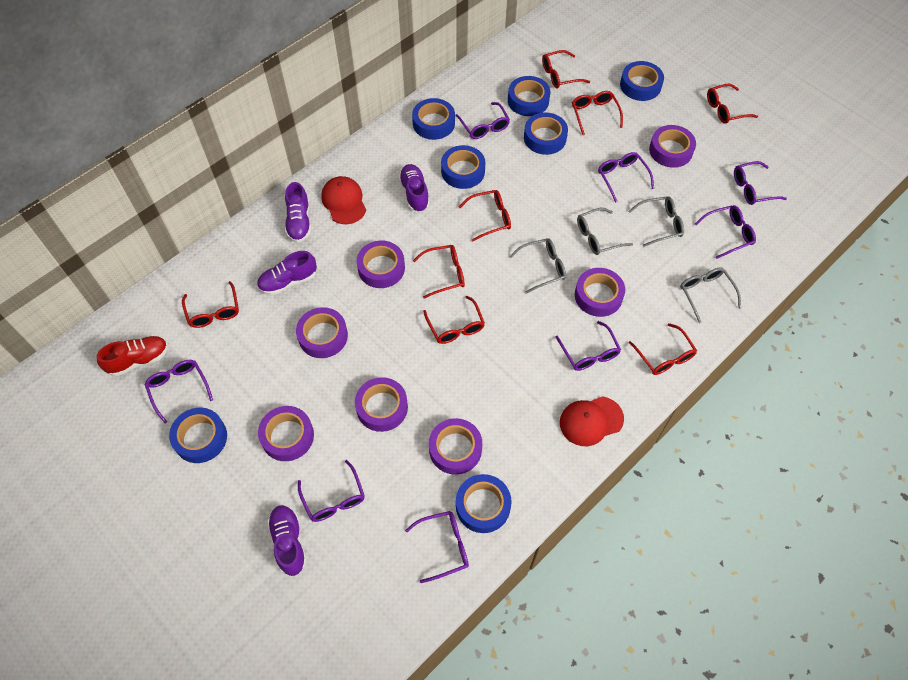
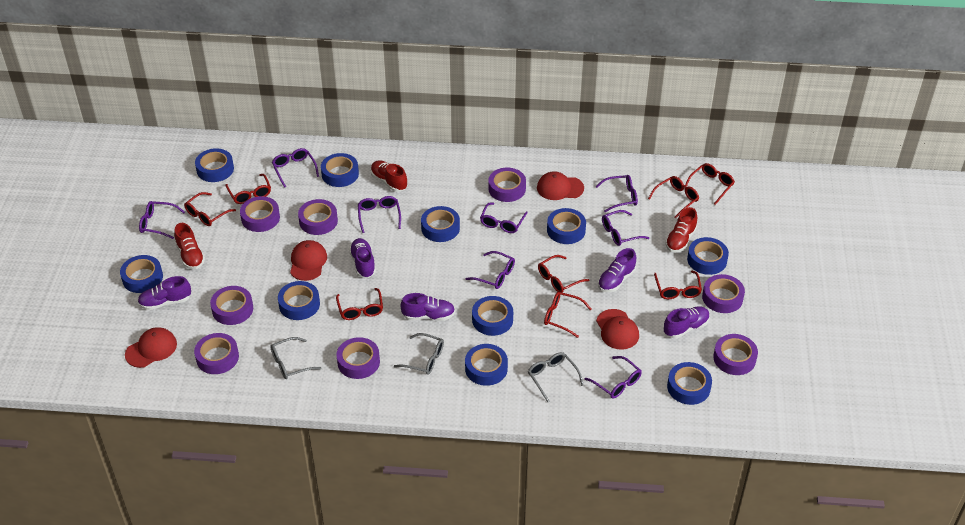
blue tape: [169,408,227,463] [412,98,455,140] [441,145,485,189] [456,474,512,533] [508,76,550,116] [524,113,568,155] [620,61,664,101] = 7 -> [120,255,163,293] [195,148,234,182] [278,281,320,320] [321,153,359,187] [421,206,460,242] [465,344,508,386] [472,296,513,336] [547,208,586,244] [667,362,712,405] [687,237,729,275] = 10
grey glasses: [509,238,566,294] [577,208,633,255] [629,196,684,247] [680,267,741,323] = 4 -> [270,337,321,379] [394,333,444,375] [528,352,584,402] = 3
purple shoe: [257,251,317,295] [267,505,307,576] [285,182,311,243] [399,164,430,212] = 4 -> [138,276,191,310] [349,238,376,278] [400,293,455,321] [598,248,636,292] [664,306,710,339] = 5
purple tape: [258,406,314,461] [296,307,348,358] [355,377,408,432] [357,241,405,288] [429,418,482,475] [575,268,625,317] [649,125,696,168] = 7 -> [194,333,239,374] [210,286,253,325] [240,196,280,232] [298,199,338,235] [336,337,380,379] [488,168,526,202] [702,274,745,313] [713,334,758,375] = 8
red cap: [321,176,366,224] [560,396,624,446] = 2 -> [125,327,177,368] [290,240,327,281] [537,171,584,200] [596,309,639,350] = 4
red shoe: [97,336,168,376] = 1 -> [174,223,205,269] [371,160,407,192] [665,207,697,252] = 3

